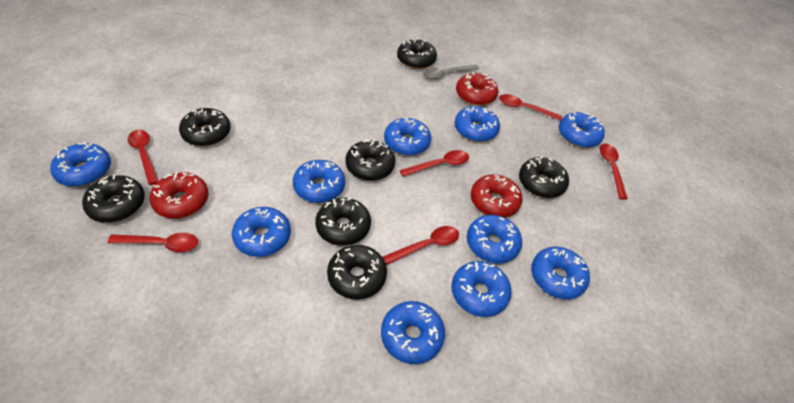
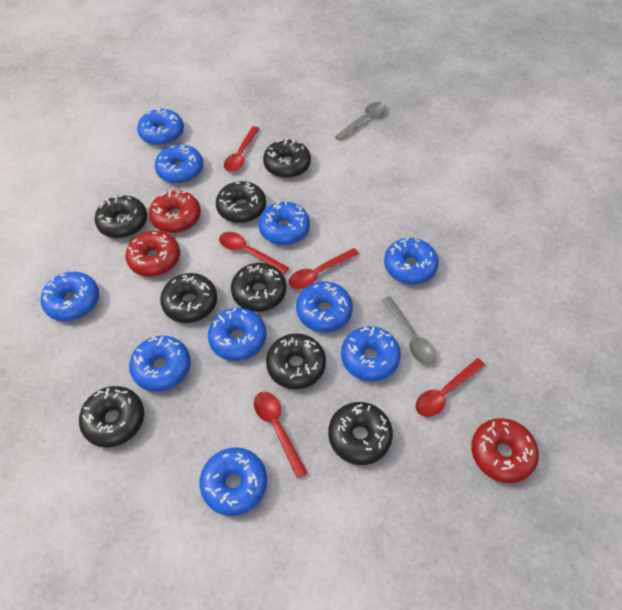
black donut: [82,175,145,223] [179,108,231,146] [315,198,371,246] [327,245,387,300] [346,139,395,181] [397,38,437,69] [519,156,569,198] = 7 -> [79,386,144,448] [95,194,147,238] [160,273,217,323] [216,181,266,223] [231,263,286,312] [263,138,311,178] [266,333,326,389] [328,402,393,465] = 8
grey spoon: [423,65,479,79] = 1 -> [335,102,386,141] [382,296,436,365] = 2
red spoon: [108,233,198,252] [128,130,158,185] [382,226,459,265] [400,150,469,177] [499,94,562,121] [599,144,628,199] = 6 -> [219,232,289,274] [224,126,260,172] [254,392,307,479] [289,248,359,289] [415,358,486,417] = 5

